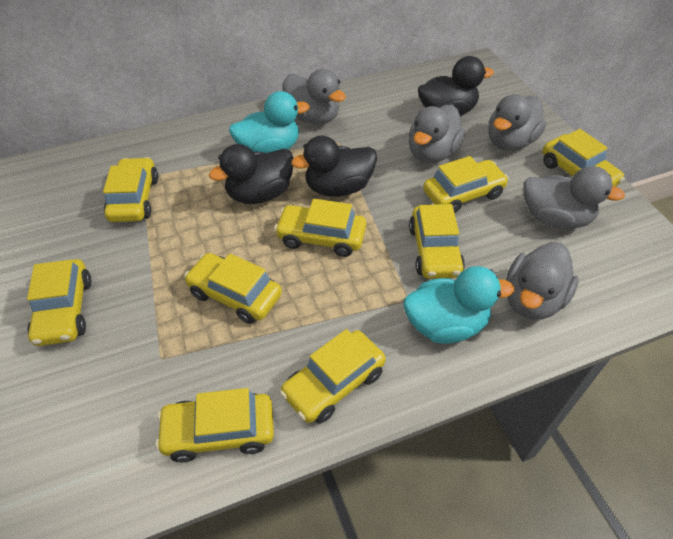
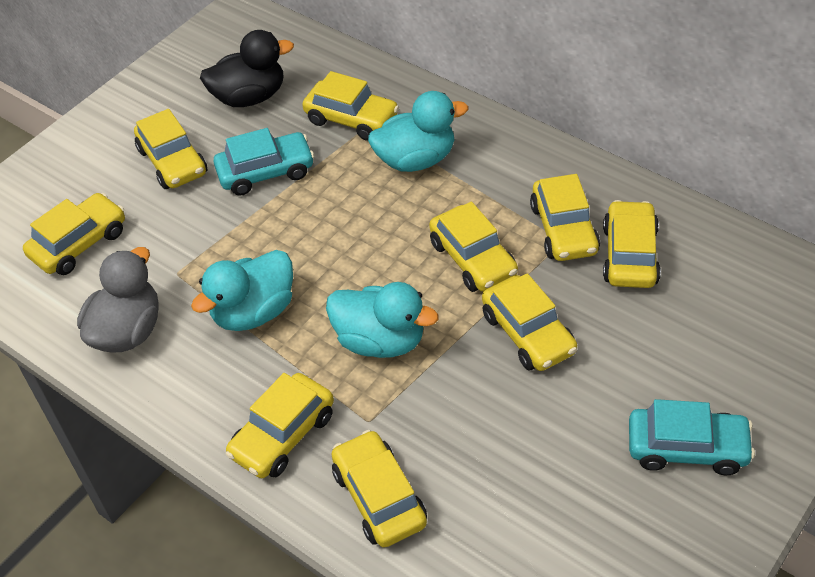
black duck: [209,144,294,204] [291,136,377,197] [418,56,494,116] = 3 -> [200,30,294,107] = 1
grey duck: [283,69,346,124] [409,105,465,163] [488,94,546,151] [506,242,579,320] [523,166,625,229] = 5 -> [77,247,159,353] = 1
turquoise car: none = 0 -> [213,128,314,196] [629,399,755,475] = 2
turquoise duck: [229,91,310,153] [403,266,514,344] = 2 -> [191,250,293,331] [326,282,438,358] [368,91,468,172] = 3

